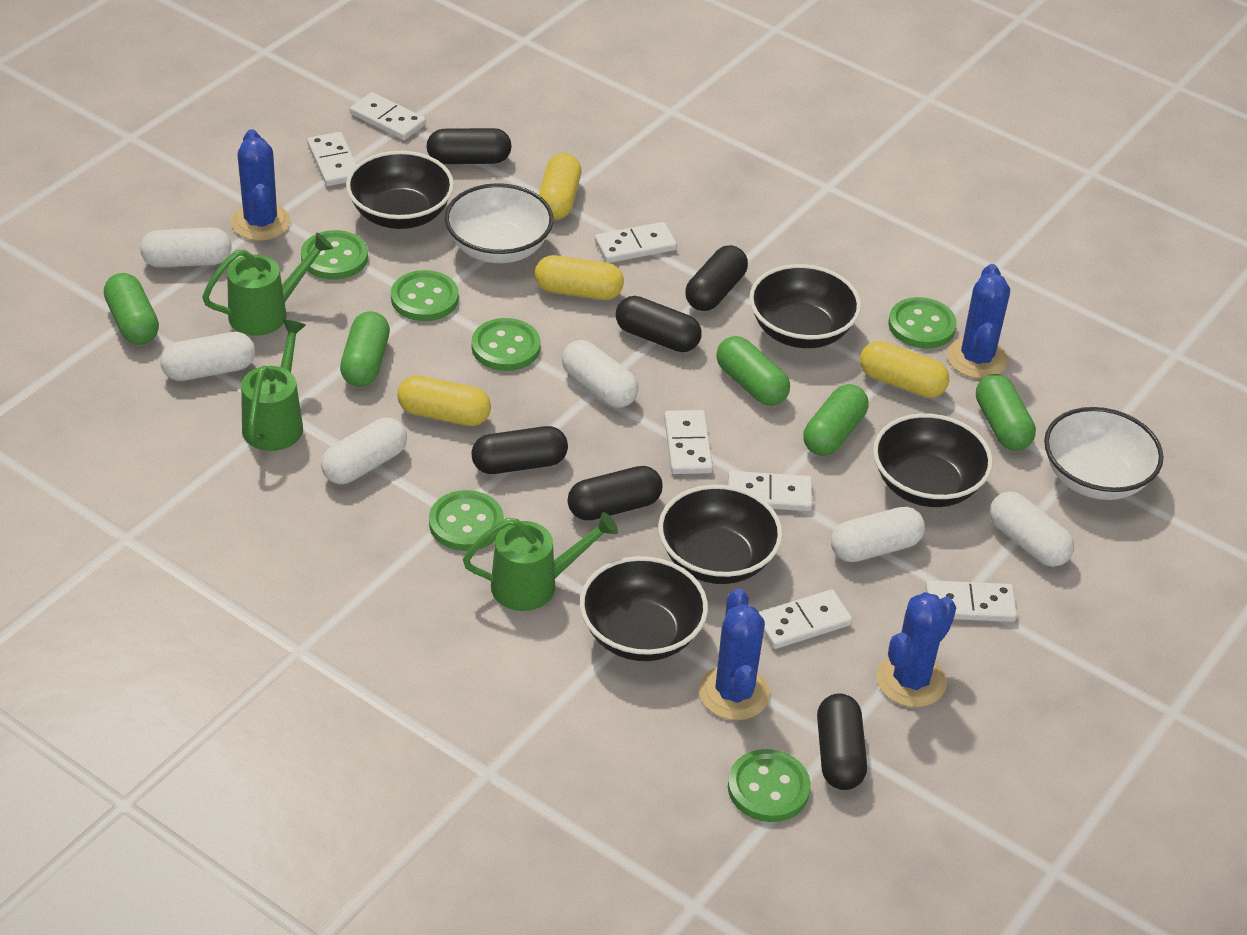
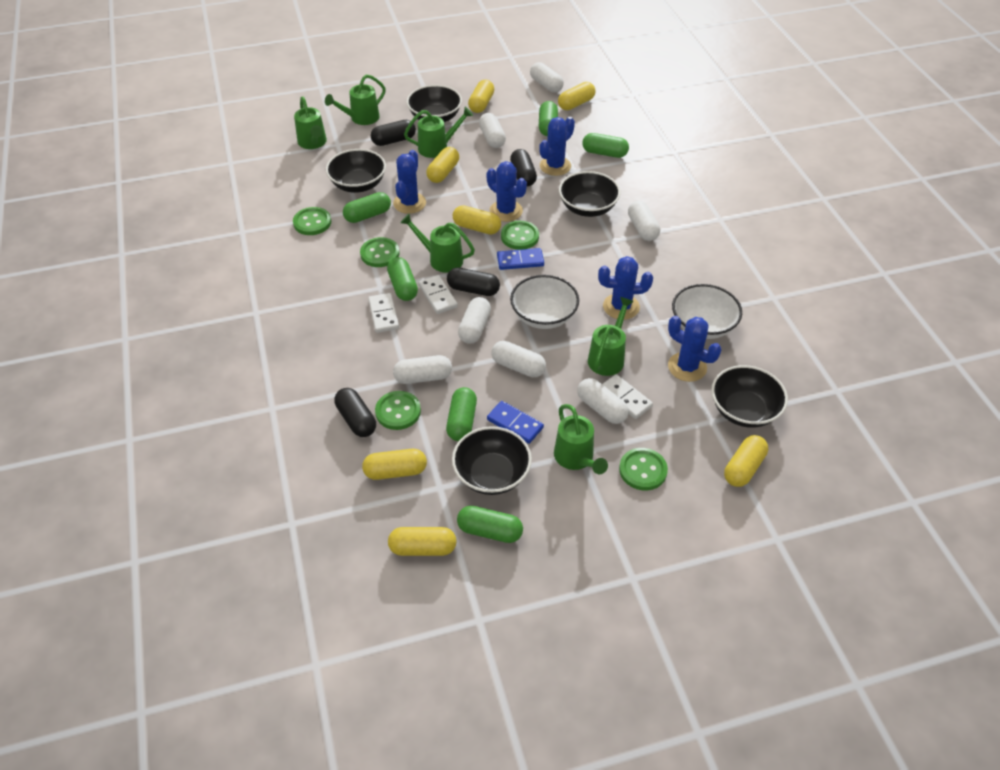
black capsule: [426,128,512,164] [471,426,568,474] [568,466,663,521] [616,296,701,352] [685,245,748,311] [817,693,867,790] = 6 -> [334,388,376,437] [371,120,416,146] [447,268,500,296] [510,149,537,187] = 4
blue cactus: [231,129,290,241] [699,589,770,720] [877,592,956,707] [947,264,1010,379] = 4 -> [393,150,426,214] [487,161,527,222] [539,117,575,176] [598,256,653,320] [668,316,721,382] = 5
blue domino: none = 0 -> [487,401,544,444] [497,248,544,270] = 2
green button: [301,230,368,280] [391,270,459,321] [429,490,504,551] [471,318,541,371] [728,749,811,822] [888,297,957,348] = 6 -> [293,207,331,235] [360,237,400,267] [375,391,421,430] [501,221,539,250] [619,448,668,491] = 5
green capsule: [104,273,159,345] [340,311,390,387] [716,336,790,406] [803,384,868,456] [976,374,1036,451] = 5 -> [343,192,391,223] [387,257,418,301] [446,387,477,441] [457,506,523,543] [539,101,558,136] [582,133,629,158] = 6
green watering can: [202,233,333,336] [241,320,306,451] [463,512,618,611] = 3 -> [294,96,327,149] [325,74,386,125] [400,214,475,273] [404,107,473,158] [554,404,608,474] [588,297,634,376] = 6
white capsule: [140,227,232,268] [160,332,255,381] [321,417,407,484] [562,340,638,408] [831,507,925,562] [990,491,1074,567] = 6 -> [393,355,452,384] [458,297,491,344] [479,113,506,148] [491,341,546,377] [530,62,564,92] [577,378,629,424] [628,201,660,241] = 7
white domino: [307,132,357,186] [350,92,426,140] [595,222,677,263] [664,410,713,474] [728,471,813,511] [759,589,852,649] [926,580,1017,622] = 7 -> [368,293,399,333] [419,275,458,314] [602,374,653,419] = 3
yellow capsule: [397,375,491,426] [535,255,624,300] [539,153,581,220] [860,341,949,398] = 4 -> [362,449,427,480] [388,527,457,556] [426,147,459,183] [453,205,501,235] [468,80,494,113] [558,82,595,110] [724,435,768,487] = 7

